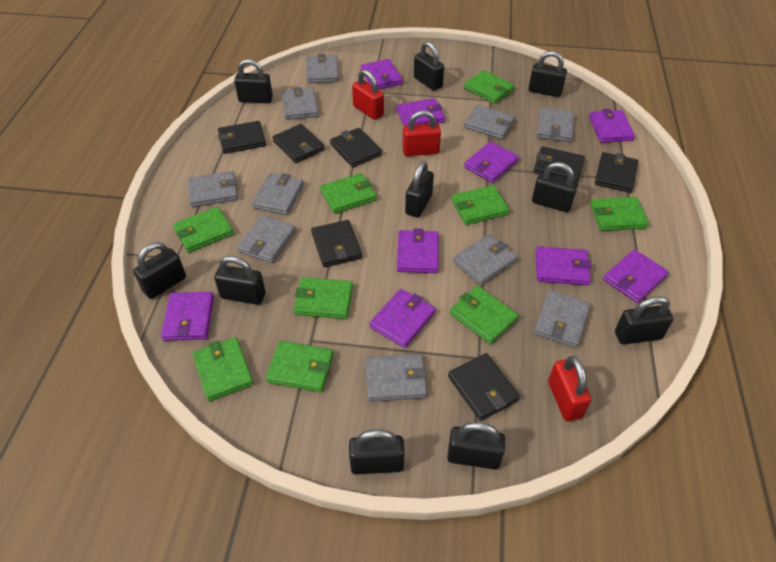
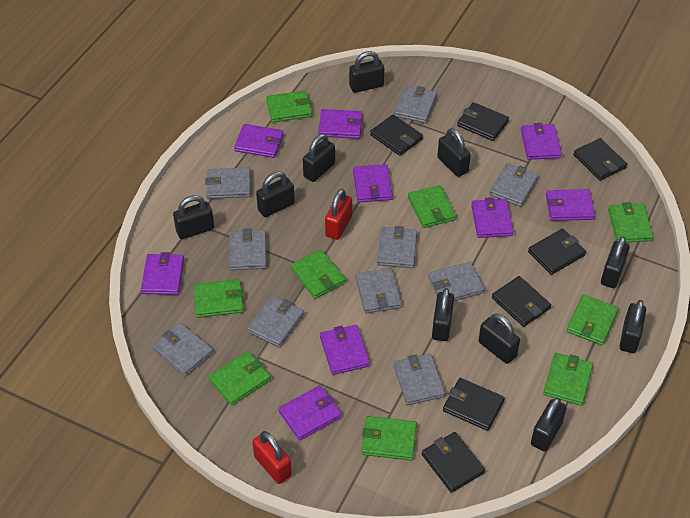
red padlock: [352,69,384,120] [402,110,441,156] [548,356,591,421] = 3 -> [252,431,292,484] [325,189,352,240] = 2

